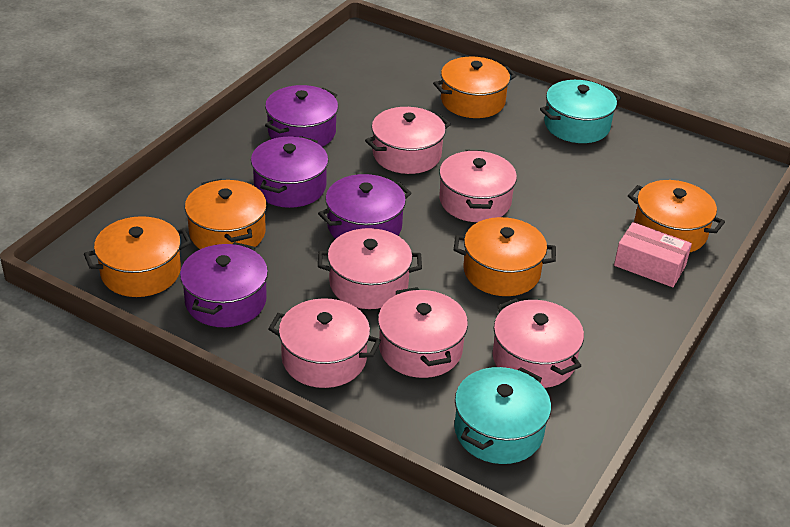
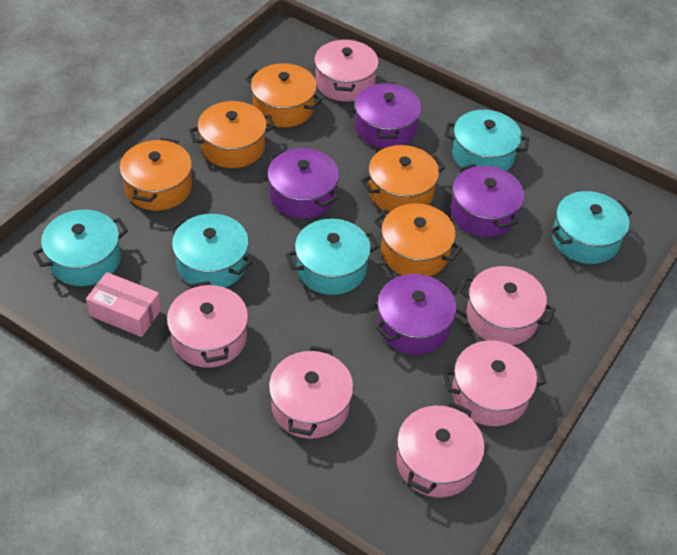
turquoise pot: [454,367,551,464] [540,80,621,143] = 2 -> [33,210,128,286] [170,214,253,287] [286,219,379,295] [445,110,529,171] [550,191,632,264] = 5

